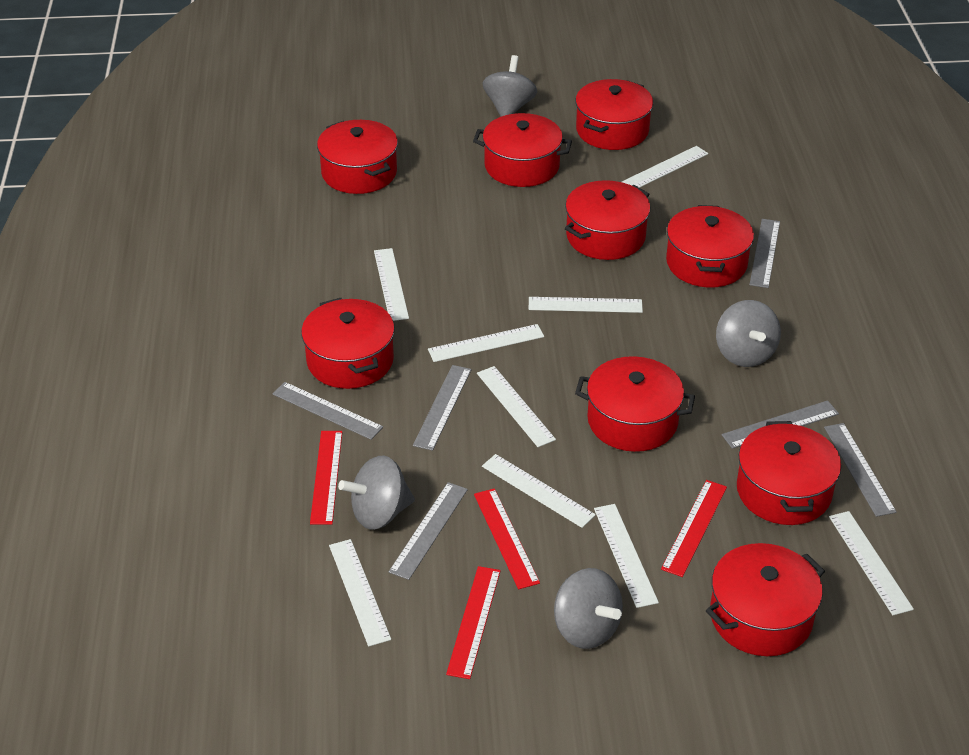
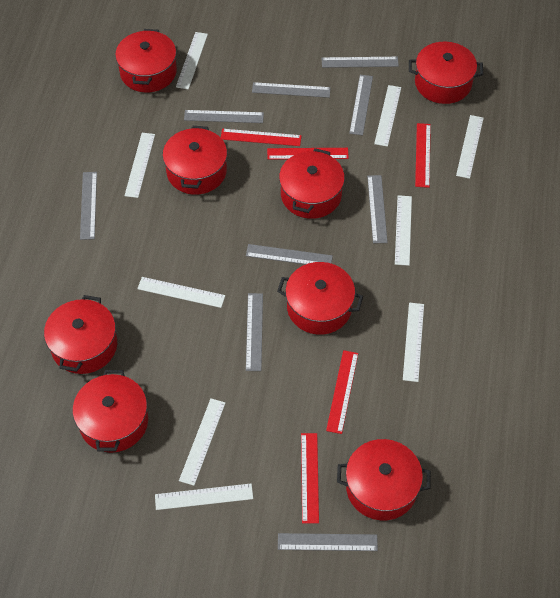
grey ruler: [272,382,383,440] [389,482,468,580] [413,365,471,451] [722,400,839,449] [749,219,780,288] [824,423,897,517] = 6 -> [80,172,97,240] [184,110,264,123] [246,244,333,265] [246,293,263,371] [252,82,331,98] [278,533,378,551] [322,57,399,68] [349,75,373,135] [367,175,388,243] = 9
grey spinning top: [338,455,415,530] [483,55,537,116] [554,568,623,649] [716,300,781,367] = 4 -> none = 0
red pot: [301,298,395,389] [317,120,398,194] [473,113,572,187] [565,180,650,260] [575,79,653,150] [575,356,695,452] [666,205,754,287] [706,543,825,656] [737,421,841,525] = 9 -> [44,295,117,374] [73,370,148,453] [115,29,177,92] [163,126,227,195] [277,262,363,335] [279,148,345,219] [337,439,431,521] [409,42,483,104] = 8
red ruler: [310,431,342,525] [446,566,501,679] [474,488,540,589] [661,480,727,577] = 4 -> [221,129,302,146] [267,148,349,160] [301,433,319,524] [326,350,358,434] [415,123,431,188] = 5

